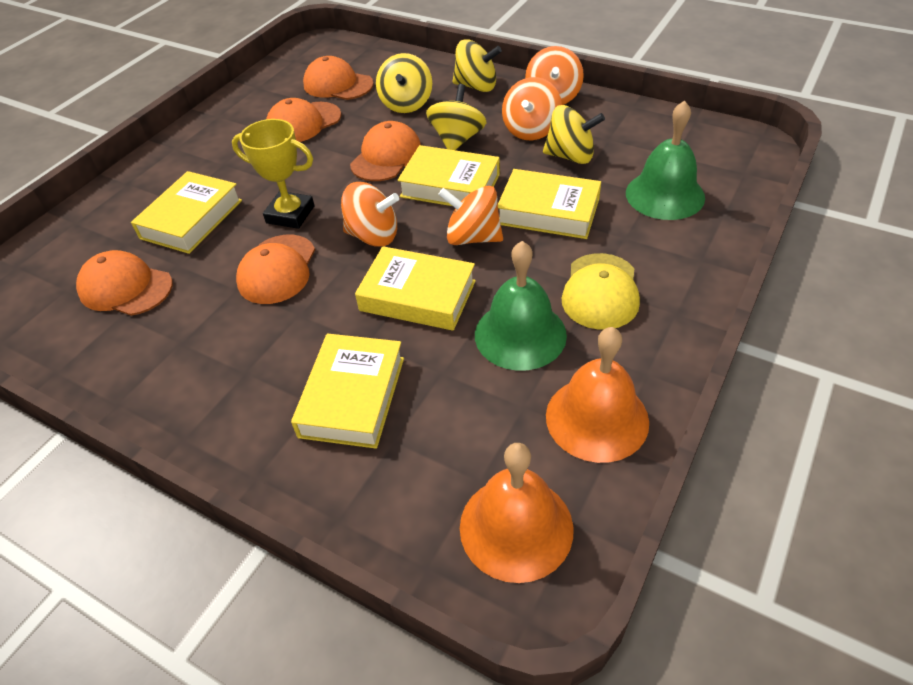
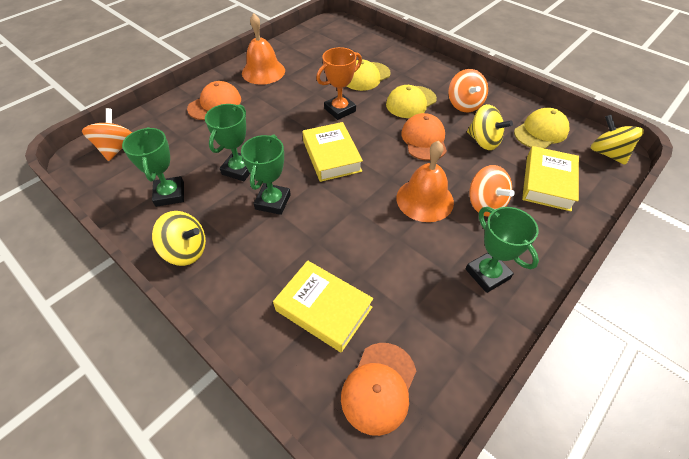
green bell: [475,241,567,371] [626,100,705,220] = 2 -> none = 0
green trophy: none = 0 -> [122,127,184,207] [205,104,250,181] [241,134,291,215] [466,207,539,293] = 4
orange cap: [76,250,173,316] [236,235,315,304] [266,98,341,142] [303,56,374,100] [350,121,421,181] = 5 -> [187,81,241,120] [341,343,416,436] [401,113,447,161] = 3
orange spinning top: [341,182,399,247] [438,186,503,245] [502,77,562,140] [525,46,584,105] = 4 -> [82,108,132,161] [448,69,488,112] [469,165,515,217] = 3
orange trophy: none = 0 -> [316,47,362,120] = 1
yellow book: [131,171,242,254] [291,334,404,449] [355,246,476,331] [397,145,500,206] [498,169,601,239] = 5 -> [273,261,373,353] [303,122,363,182] [522,146,579,211] = 3
yellow cap: [562,253,640,330] = 1 -> [347,59,391,91] [386,85,437,118] [514,108,569,149] = 3
yellow spinning top: [376,53,432,113] [426,84,487,150] [452,39,502,92] [543,105,605,164] = 4 -> [152,211,206,266] [467,104,513,150] [591,115,644,165] = 3
yellow trophy: [232,119,315,229] = 1 -> none = 0

